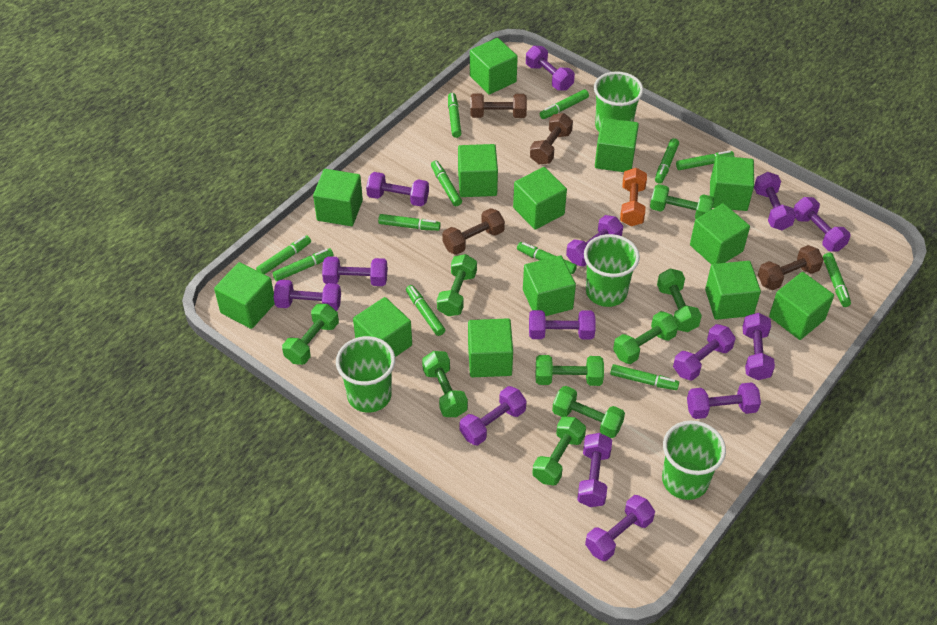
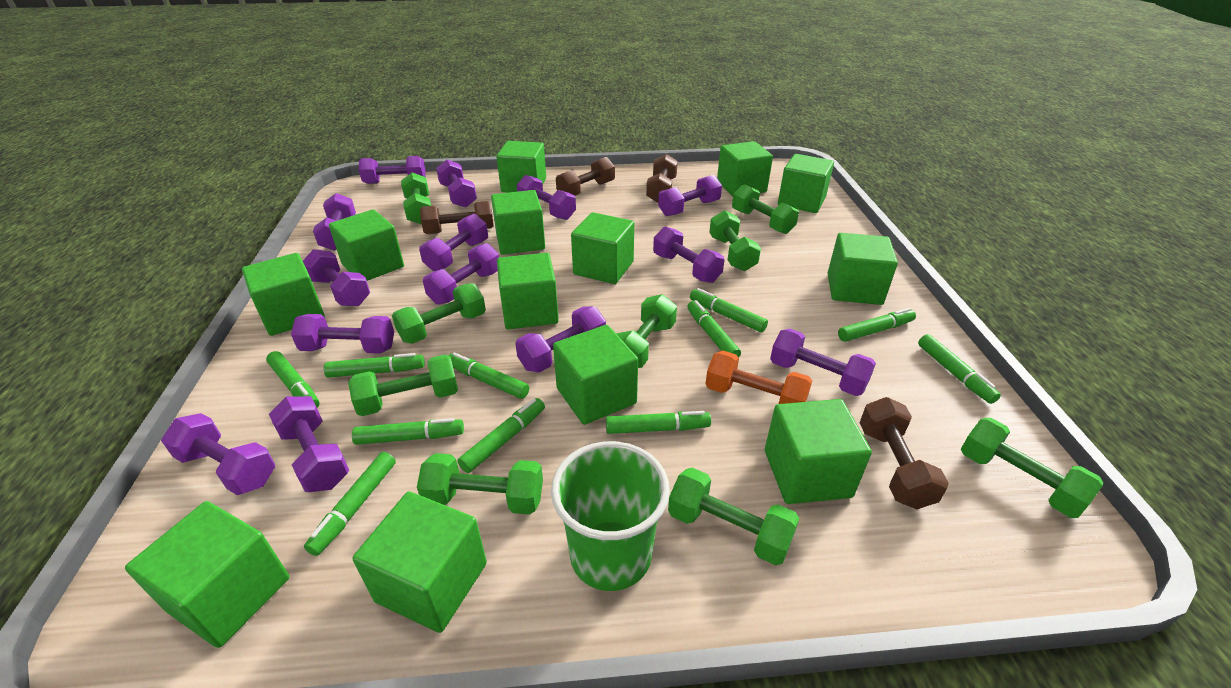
green cup: [336,336,395,413] [584,234,640,307] [594,71,643,132] [662,421,726,500] = 4 -> [551,441,670,591] = 1
green marker: [256,235,311,274] [273,248,333,281] [378,214,441,231] [406,285,445,336] [431,161,462,206] [448,93,461,138] [517,242,577,274] [540,89,589,119] [610,364,679,390] [655,138,679,184] [676,150,734,170] [823,253,851,307] = 12 -> [266,351,320,408] [304,452,396,556] [324,353,425,378] [352,418,464,445] [448,352,529,399] [457,398,545,473] [606,411,711,434] [687,300,741,358] [690,288,768,332] [838,308,916,342] [918,334,1001,404] = 11

